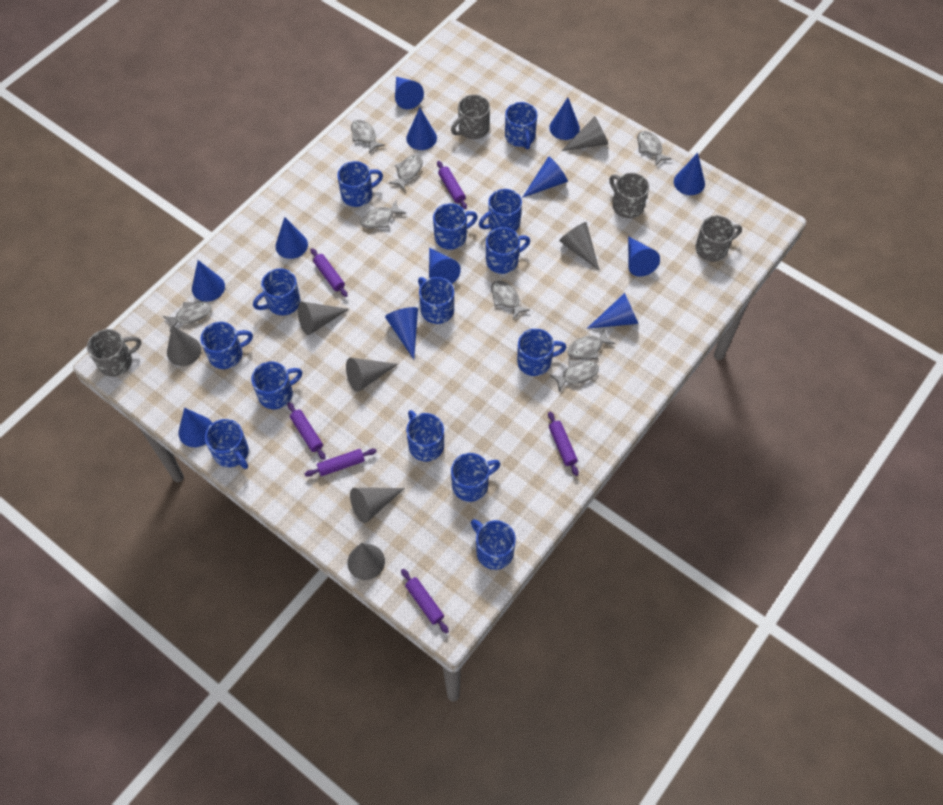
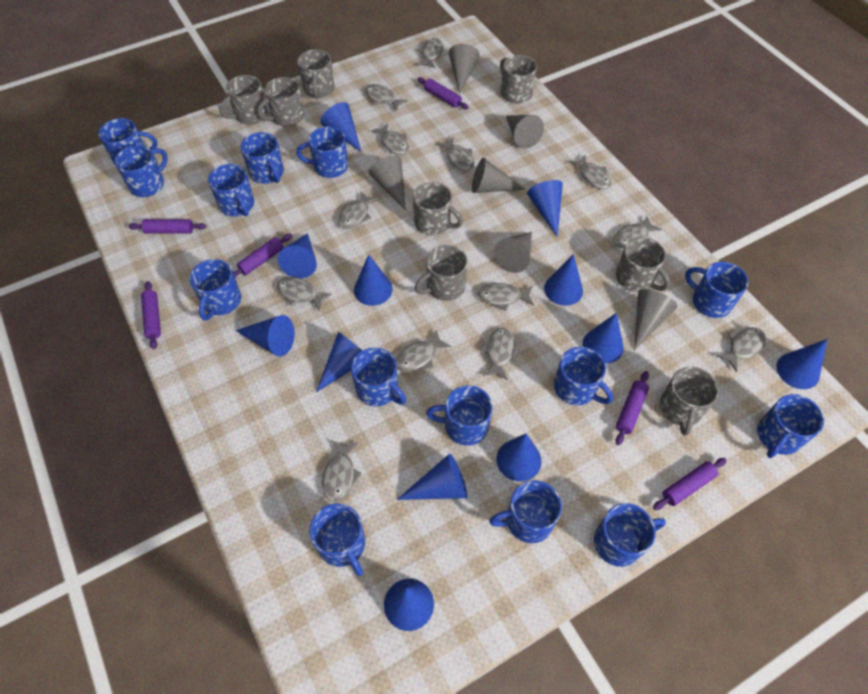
grey cone: [167,325,201,366] [298,302,349,335] [346,358,398,392] [347,543,385,580] [350,488,405,523] [559,222,599,270] [562,116,608,151] = 7 -> [369,156,406,210] [449,44,480,94] [472,157,526,193] [494,232,532,273] [506,115,544,148] [634,289,678,351] = 6
grey fish: [163,301,212,332] [351,120,385,153] [361,201,406,229] [389,155,423,190] [491,280,530,320] [550,360,599,392] [568,328,616,359] [637,131,671,166] = 8 -> [277,277,332,311] [322,440,362,502] [338,191,379,229] [365,84,408,111] [371,123,409,155] [396,330,451,372] [417,38,443,68] [436,137,474,171] [478,283,534,311] [480,328,515,380] [569,155,611,189] [614,216,662,249] [716,327,766,372] = 13
grey mug: [87,329,141,377] [451,94,490,139] [609,173,649,219] [695,215,742,262] = 4 -> [219,75,267,124] [257,77,304,127] [297,49,335,99] [413,182,463,235] [414,245,468,301] [500,55,537,104] [616,237,670,292] [660,367,719,436] = 8

